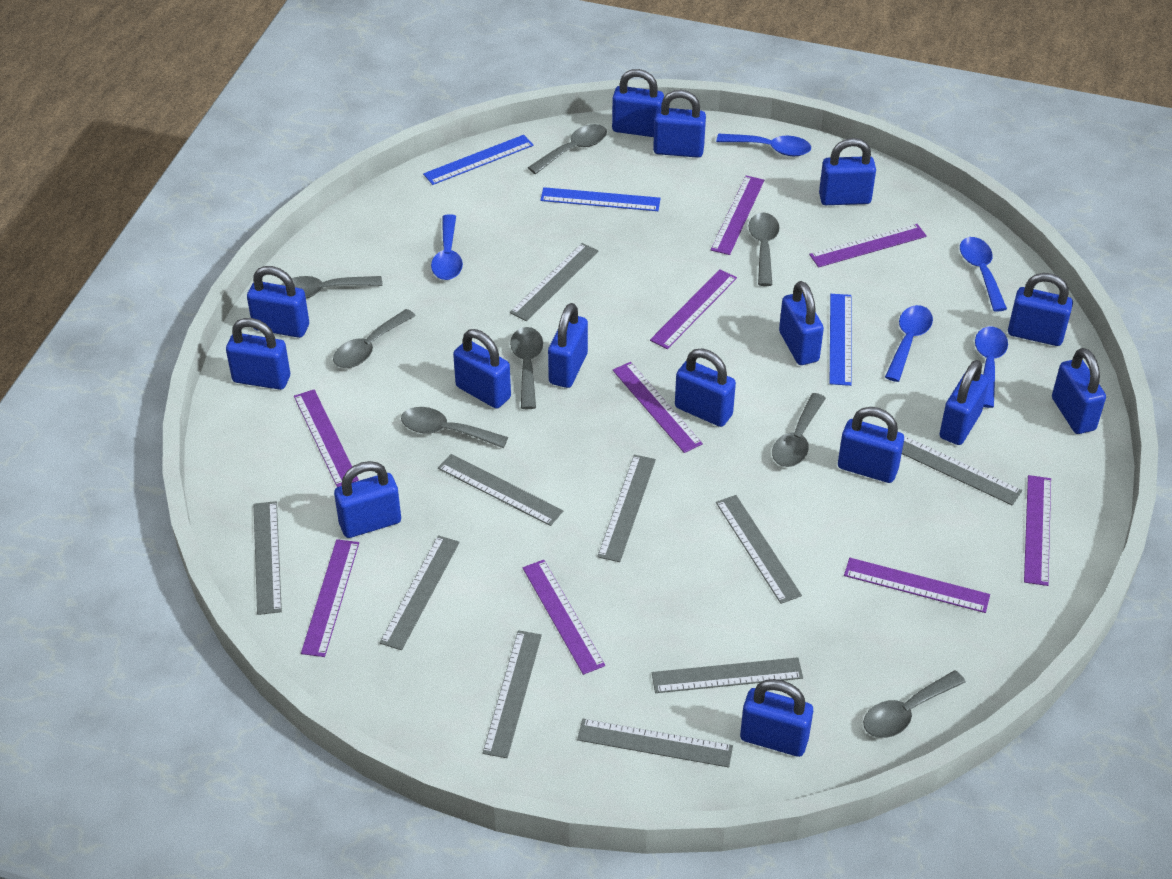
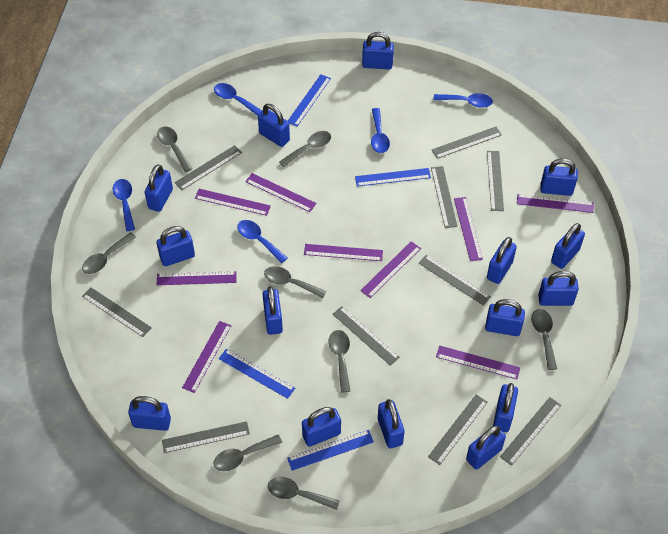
blue ruler: [423,135,534,185] [540,187,661,211] [830,294,852,386] = 3 -> [219,348,295,399] [287,430,374,471] [288,74,331,127] [355,168,431,186] = 4

